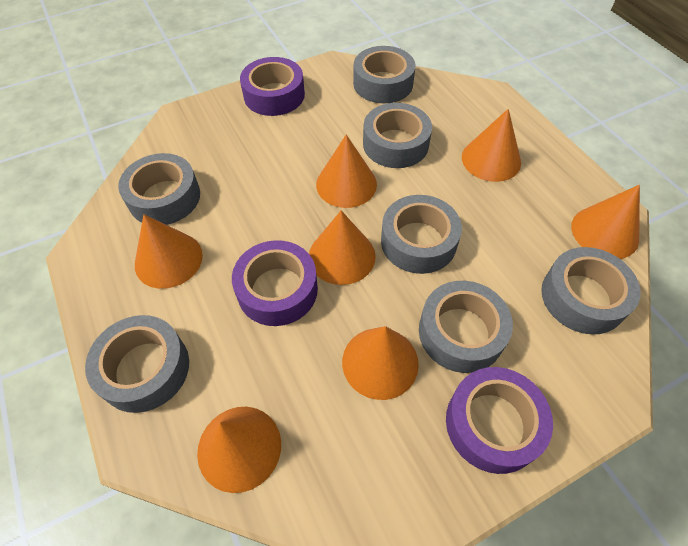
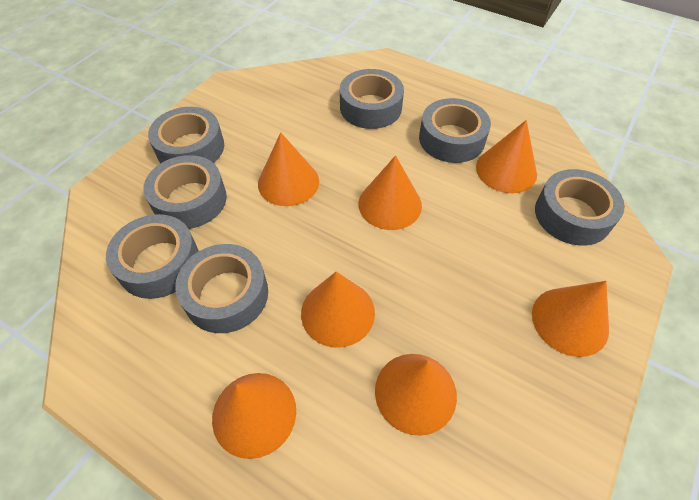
purple tape: [232,240,318,326] [240,57,305,116] [446,367,553,474] = 3 -> none = 0

